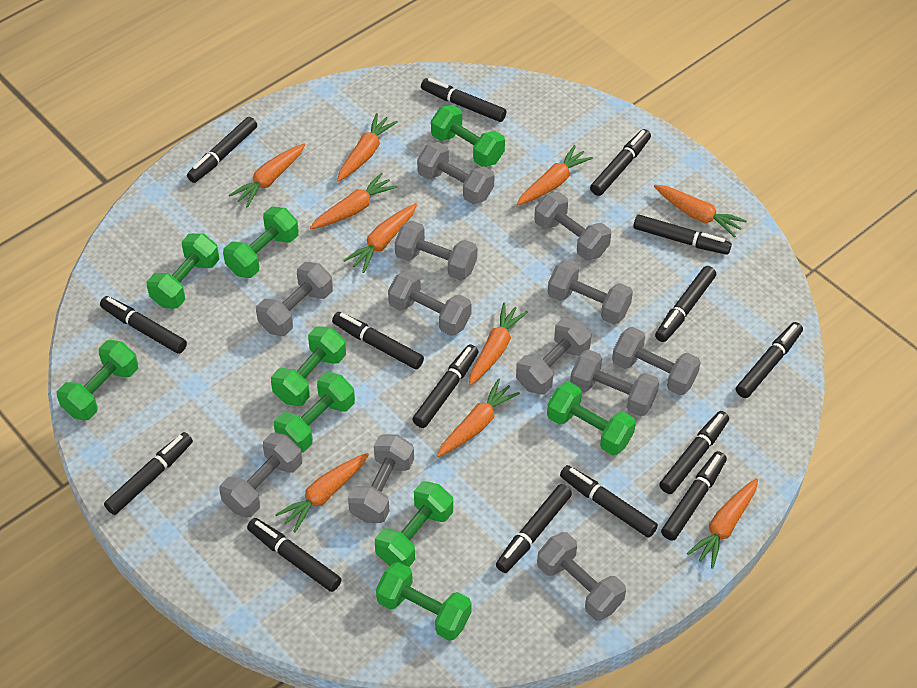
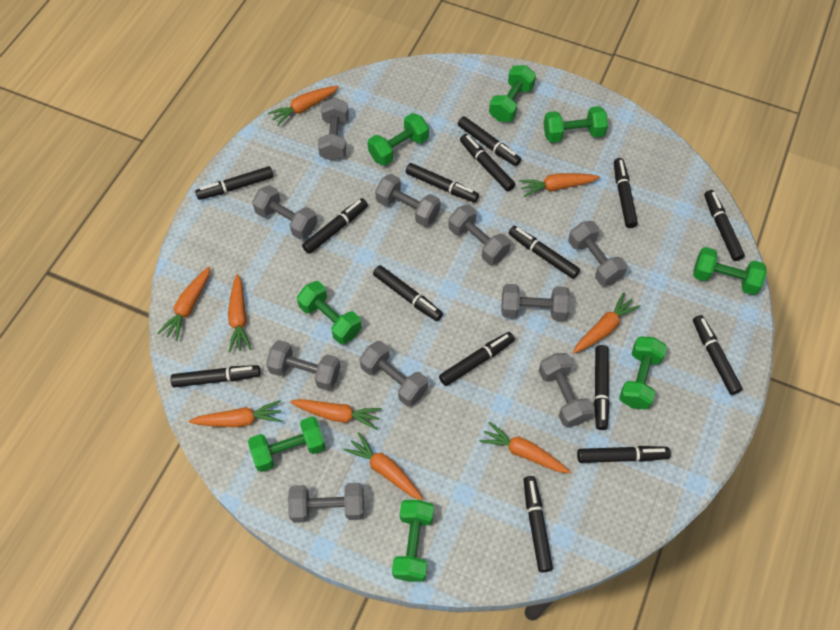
green dumbbell: [57,340,138,420] [147,233,219,309] [223,207,299,278] [271,326,346,406] [274,372,355,453] [375,481,453,567] [376,562,472,641] [431,105,505,167] [547,382,636,455] = 9 -> [248,416,326,472] [297,281,362,344] [368,113,429,166] [392,500,434,582] [489,65,536,122] [544,106,608,143] [619,336,667,409] [693,247,767,295] = 8
grey dumbbell: [219,432,302,518] [256,262,333,336] [348,434,414,523] [388,270,471,336] [395,221,477,281] [417,142,495,205] [516,317,591,395] [534,192,611,261] [537,532,626,621] [548,260,633,325] [570,349,659,416] [612,327,701,395] = 12 -> [252,185,318,240] [266,340,341,391] [288,483,364,523] [318,98,349,161] [359,341,428,406] [375,174,440,227] [448,204,511,265] [501,284,570,321] [538,353,594,427] [568,221,627,286] = 10
orange carrot: [229,144,305,208] [275,453,369,532] [310,172,397,229] [337,113,398,182] [343,203,417,273] [437,378,520,457] [469,303,528,386] [517,145,593,205] [654,185,747,238] [687,478,758,569] = 10 -> [158,266,210,341] [189,400,282,427] [228,274,251,352] [268,86,339,126] [290,399,382,430] [343,432,423,500] [480,421,570,473] [519,173,600,197] [573,292,641,353] = 9

